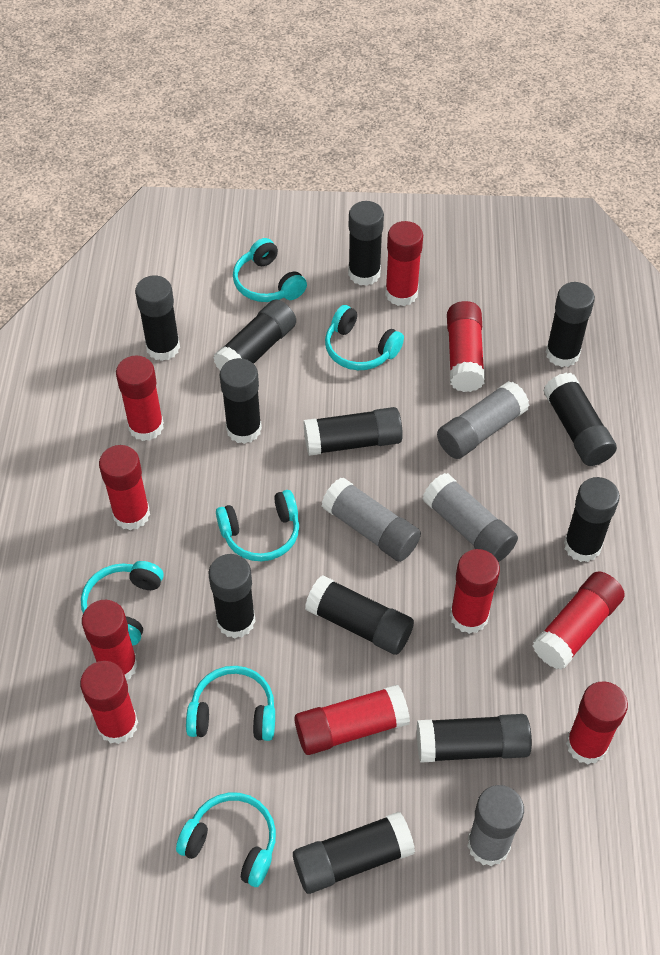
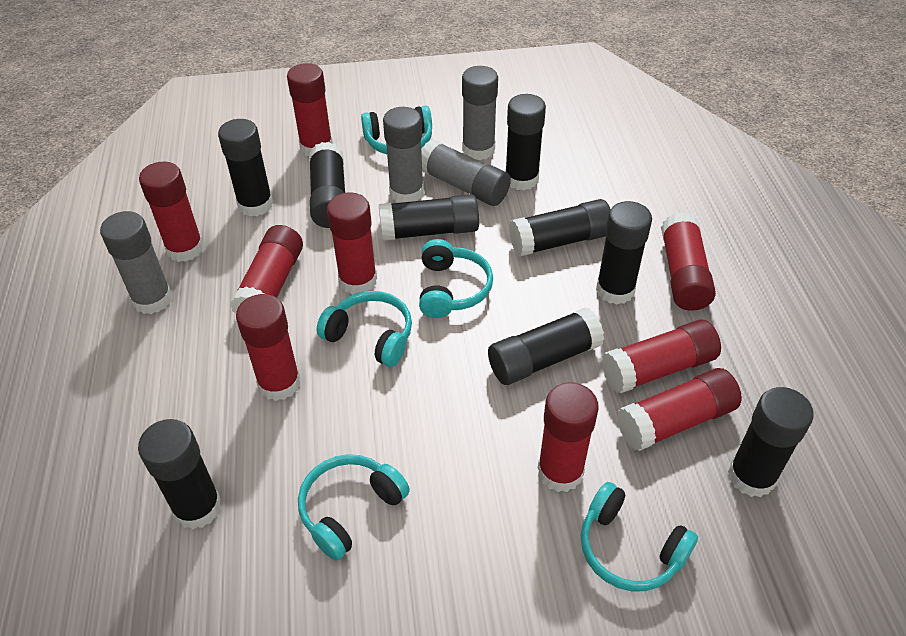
black glue stick: [135,276,180,361] [209,554,256,639] [213,299,296,370] [220,358,262,444] [293,812,415,894] [303,407,403,456] [305,575,414,655] [348,201,384,286] [417,714,532,763] [543,373,617,466] [546,282,595,367] [564,477,620,562] = 12 -> [138,419,221,529] [218,119,273,216] [309,142,345,228] [379,194,479,241] [488,308,604,385] [505,94,546,190] [509,199,611,257] [596,201,652,305] [728,387,814,497] = 9
red glue stick: [80,661,138,744] [82,600,138,680] [99,445,150,530] [116,356,164,441] [295,685,410,755] [385,221,423,306] [447,301,485,392] [450,549,500,634] [532,571,625,670] [566,681,628,764] = 10 -> [139,162,204,262] [230,225,303,314] [236,294,300,401] [287,63,333,156] [327,192,377,295] [538,382,599,492] [602,319,721,393] [617,368,742,451] [661,212,716,311] = 9
turquoise headphones: [81,561,164,646] [176,793,276,887] [186,666,275,741] [216,490,299,561] [233,238,307,302] [325,305,404,370] = 6 -> [298,454,410,561] [317,291,412,367] [361,105,432,154] [419,239,493,318] [581,482,698,591] = 5

